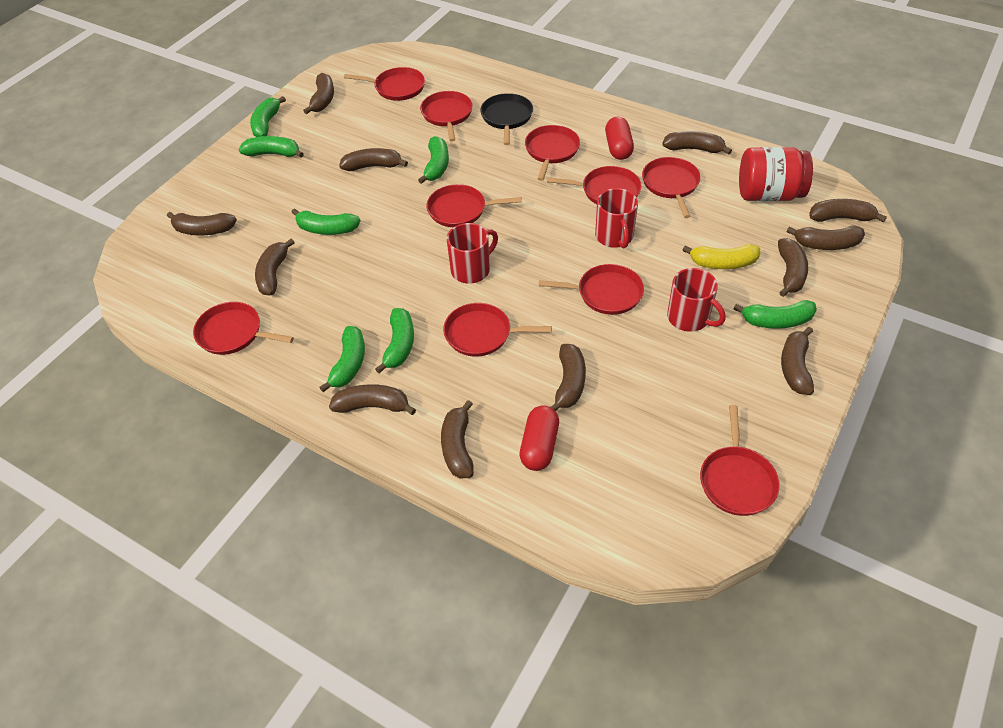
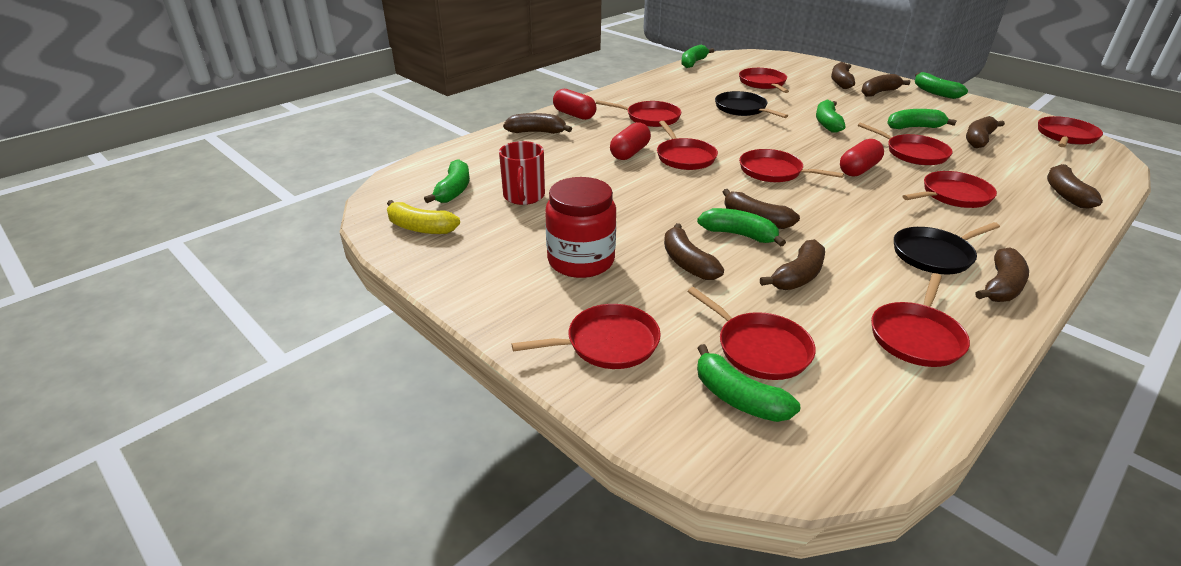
black pan: [480,93,533,145] = 1 -> [715,91,788,118] [894,222,1000,274] = 2
brown banana: [167,212,237,236] [255,239,295,296] [303,73,334,114] [329,384,416,415] [339,148,408,171] [441,400,474,478] [551,344,586,411] [662,131,732,154] [778,238,808,297] [781,327,814,395] [787,226,865,250] [809,199,887,222] = 12 -> [503,113,572,134] [664,223,724,280] [723,189,800,229] [760,239,825,290] [831,62,855,89] [861,74,910,97] [966,116,1005,148] [975,248,1029,302] [1047,164,1103,209] = 9
red capsule: [519,405,559,471] [605,117,634,160] = 2 -> [553,89,596,120] [610,122,651,160] [840,139,884,177] = 3
red mug: [446,223,498,284] [595,188,638,248] [667,268,725,332] = 3 -> [499,141,545,205] = 1

